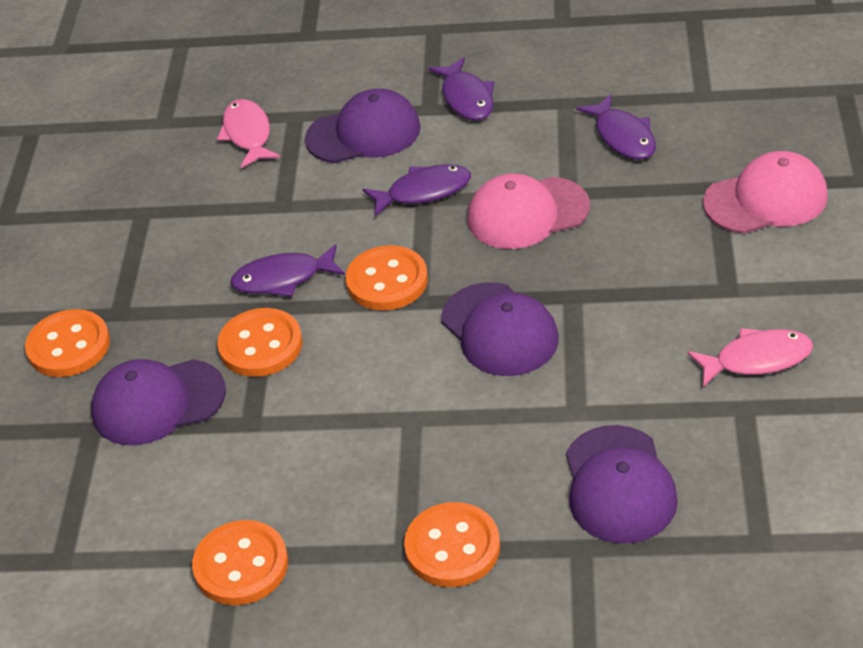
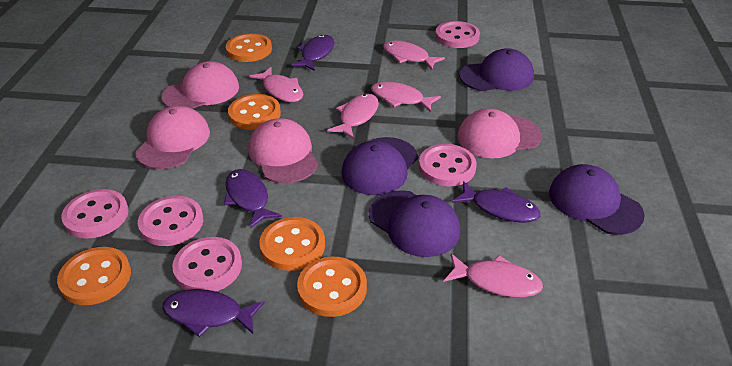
pink button: none = 0 -> [62,189,129,239] [138,196,203,246] [172,237,242,292] [419,144,477,186] [435,21,480,48] = 5
pink cap: [467,174,590,249] [703,151,828,234] = 2 -> [135,106,210,169] [161,61,239,109] [248,118,318,183] [457,109,542,158] = 4
pink fish: [217,99,280,168] [687,328,813,387] = 2 -> [249,67,303,102] [327,94,379,139] [371,81,441,112] [383,41,445,70] [444,254,543,298] = 5

